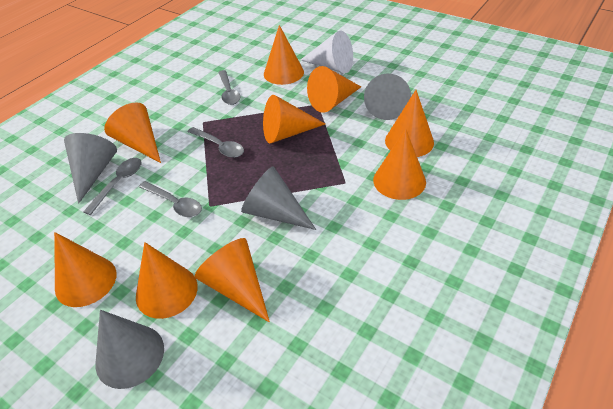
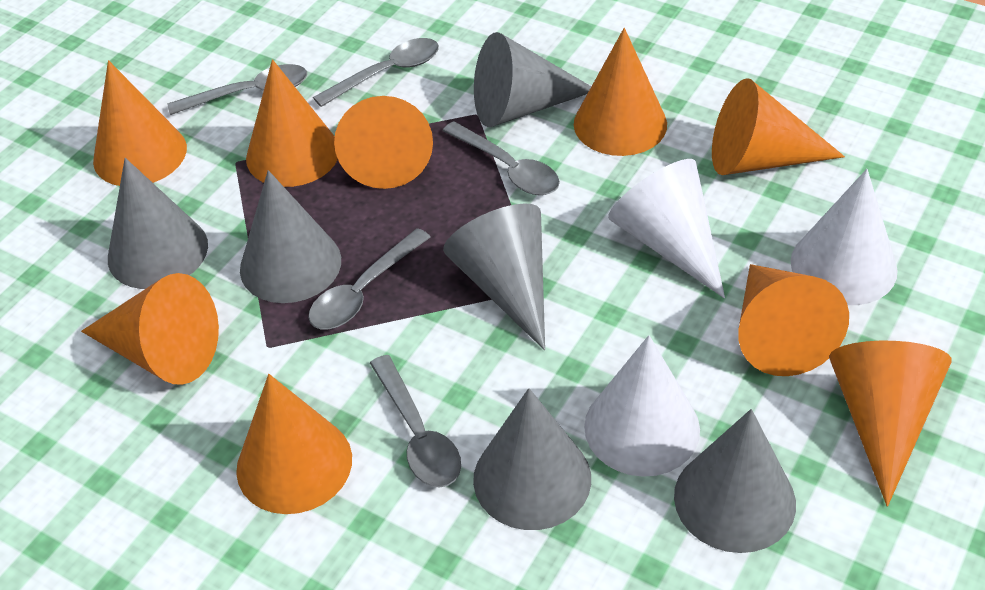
grey cone: [64,133,117,204] [95,310,164,389] [241,166,316,230] [364,74,411,120] = 4 -> [108,158,208,289] [240,170,341,303] [443,203,545,350] [473,388,591,530] [474,32,591,127] [674,409,796,553] = 6
grey spoon: [83,158,142,215] [139,181,202,217] [188,127,244,158] [218,70,240,105] = 4 -> [167,64,307,115] [308,228,430,329] [313,38,439,107] [370,355,461,487] [442,121,560,195] = 5
white cone: [301,31,353,74] = 1 -> [584,335,700,477] [608,159,725,298] [790,169,898,305] = 3

